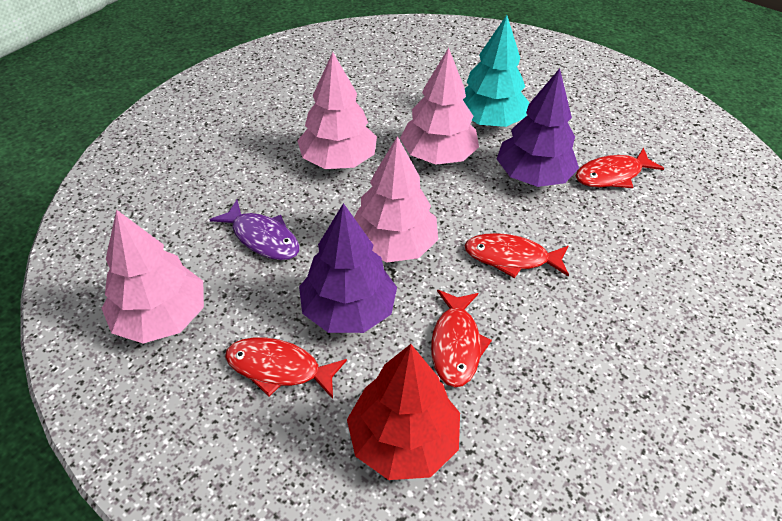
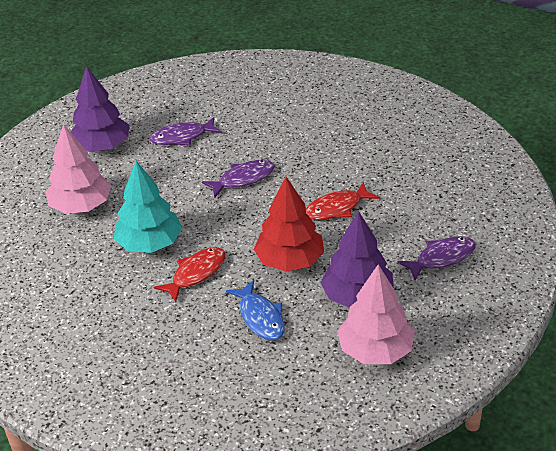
blue fish: none = 0 -> [226,280,285,341] = 1
pink tree: [102,210,204,343] [297,52,377,169] [354,136,438,262] [400,48,479,165] = 4 -> [46,124,112,214] [337,264,415,364] = 2
purple fish: [209,200,299,260] = 1 -> [150,117,222,146] [202,160,275,198] [397,236,476,280] = 3
red fish: [225,337,347,399] [431,290,492,387] [464,233,569,278] [576,148,665,188] = 4 -> [154,247,226,302] [306,182,379,220] = 2

